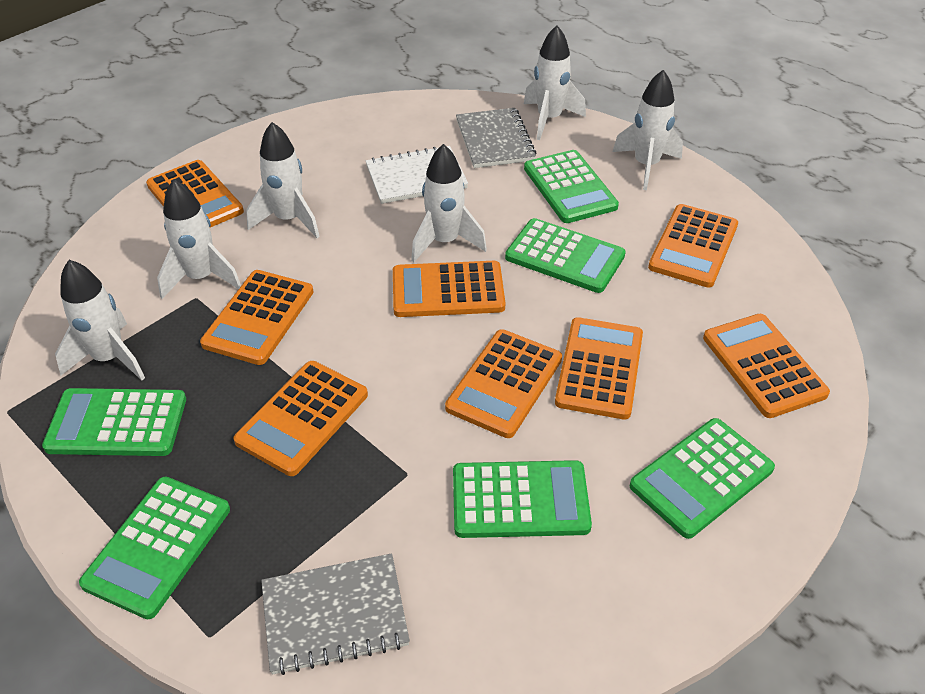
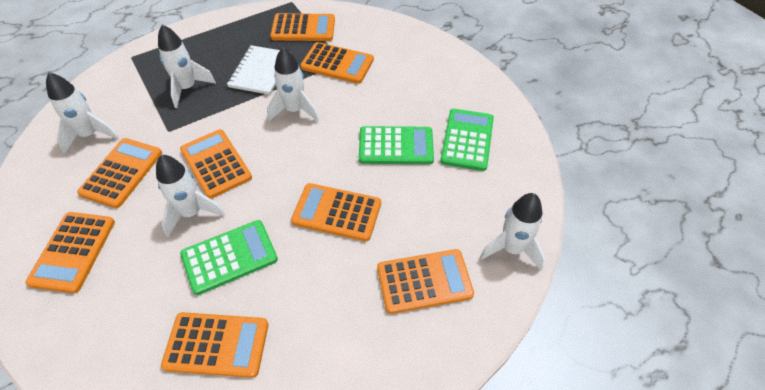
green calculator: [42,388,186,456] [79,477,230,619] [453,460,592,538] [505,218,626,293] [524,150,619,223] [630,418,775,539] = 6 -> [180,220,278,295] [359,126,434,164] [440,109,494,171] = 3
grey notebook: [261,554,410,675] [456,108,536,168] = 2 -> none = 0
white rocket: [55,260,145,380] [157,179,241,299] [246,122,320,238] [411,144,487,263] [524,25,586,140] [613,70,683,190] = 6 -> [46,72,119,154] [156,155,225,237] [158,24,216,108] [267,47,319,122] [480,193,545,271] = 5

